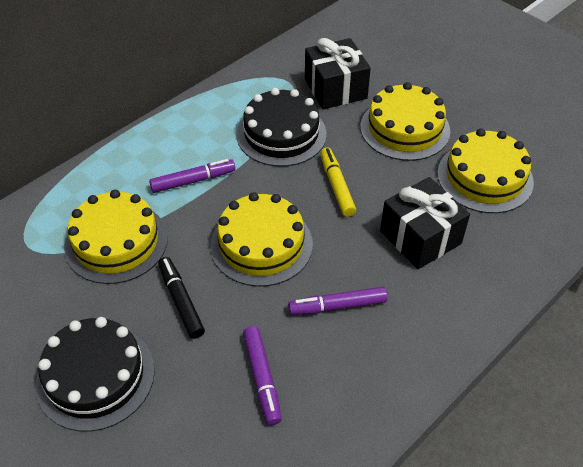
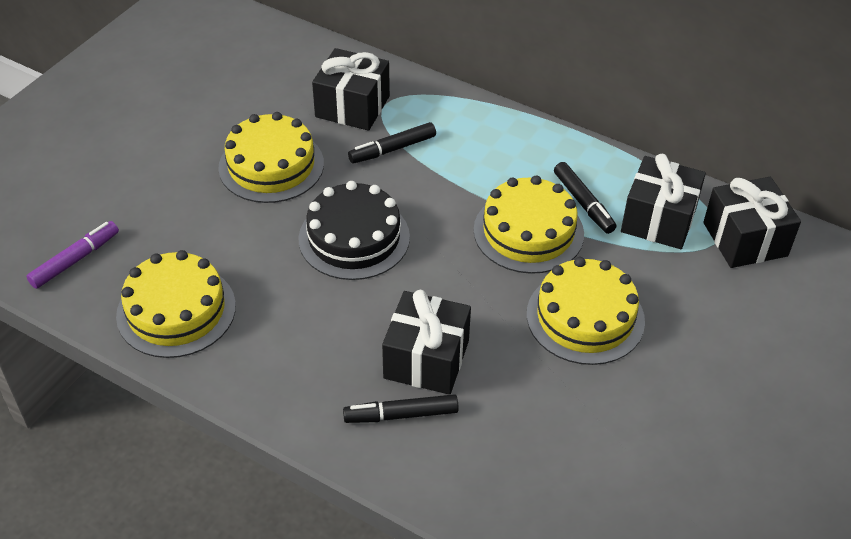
black cake: [36,317,155,432] [237,88,327,167] = 2 -> [298,181,410,280] = 1
black gift: [305,38,371,109] [380,177,470,269] = 2 -> [312,48,390,131] [382,290,471,395] [621,154,706,249] [703,177,801,268] = 4
black marker: [158,257,205,339] = 1 -> [343,394,459,423] [348,122,436,164] [554,162,617,234] = 3
purple marker: [149,159,235,193] [243,326,282,425] [288,287,388,315] = 3 -> [26,221,119,289] = 1
yellow marker: [320,147,356,217] = 1 -> none = 0

